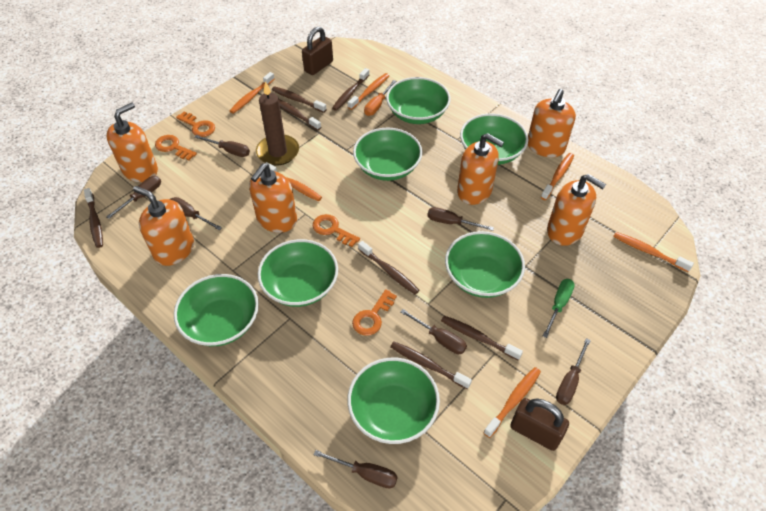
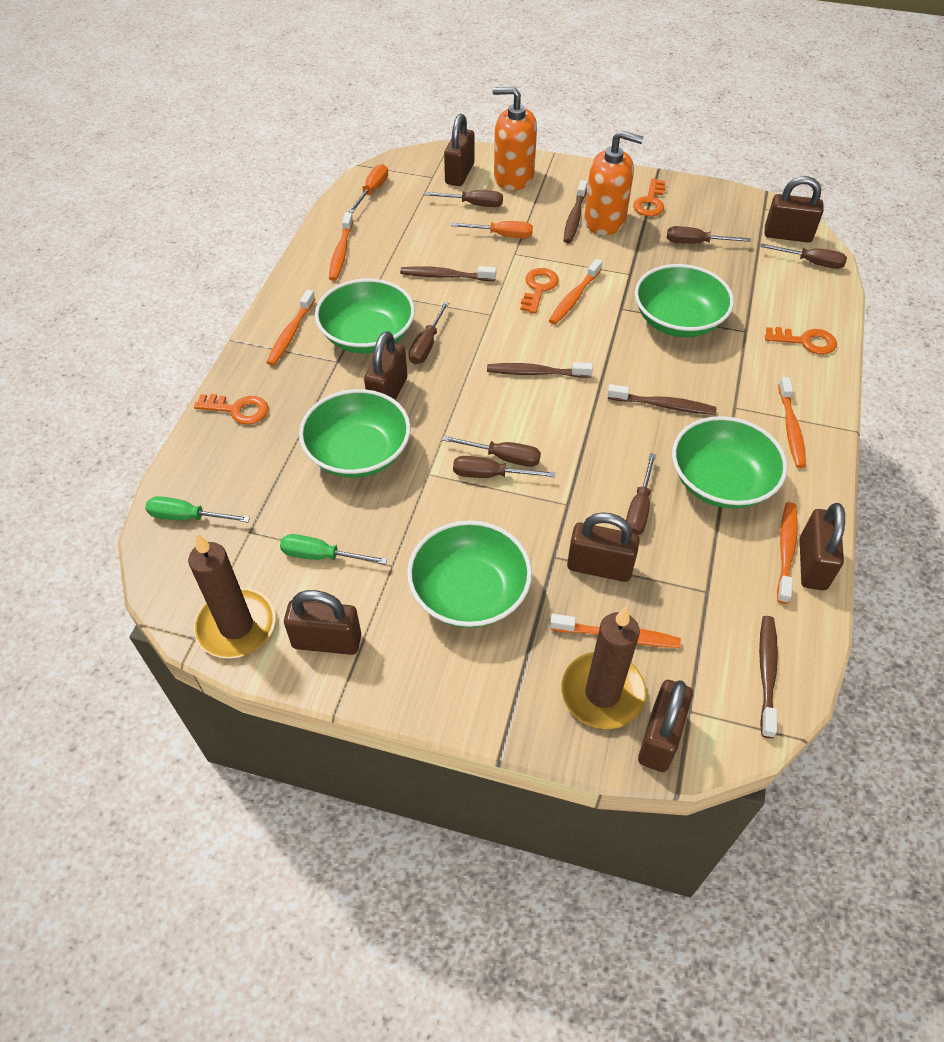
brown candle: [256,81,299,166] = 1 -> [188,534,275,658] [561,607,646,729] = 2
brown padlock: [302,27,333,75] [510,398,569,451] = 2 -> [284,590,361,655] [364,331,407,400] [444,114,474,186] [567,512,640,582] [638,680,693,772] [765,176,824,242] [800,503,845,590] = 7
brown toothbrush: [84,188,103,248] [272,86,327,113] [279,99,321,131] [332,68,369,111] [358,241,420,295] [390,342,472,389] [441,316,523,360] = 7 -> [400,266,496,281] [487,362,593,378] [563,180,587,243] [607,384,716,415] [759,616,778,738] = 5
green bowl: [174,274,259,346] [258,239,338,307] [347,358,440,444] [353,128,422,181] [386,77,451,124] [445,231,525,298] [460,114,528,165] = 7 -> [299,389,411,478] [315,278,415,353] [407,520,532,628] [635,264,734,337] [672,416,788,509] = 5
green screwdriver: [543,279,575,338] = 1 -> [145,496,250,523] [280,534,387,564] = 2
orange screwdriver: [364,80,396,116] = 1 -> [348,164,388,213] [451,221,533,238] = 2
orange soap dispenser: [106,103,158,182] [133,186,194,266] [249,163,297,233] [457,133,504,205] [528,89,576,157] [547,174,606,246] = 6 -> [493,87,537,191] [584,130,643,235] = 2

